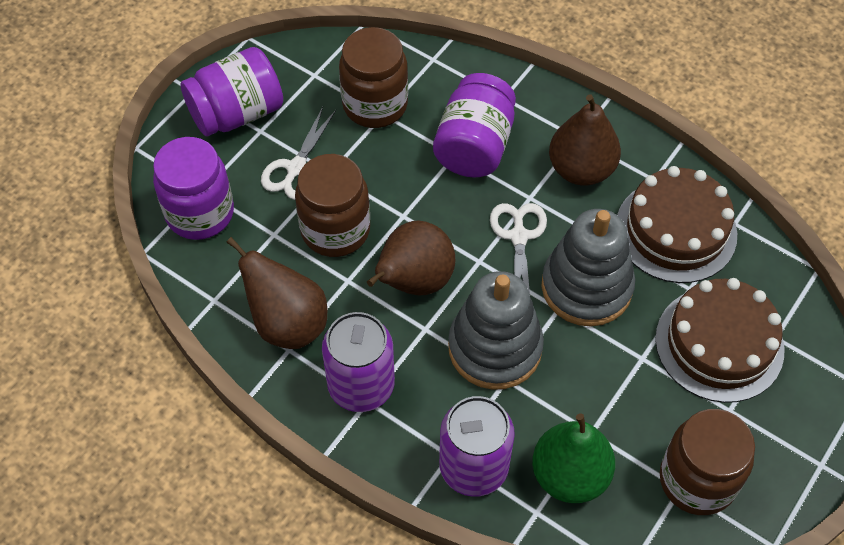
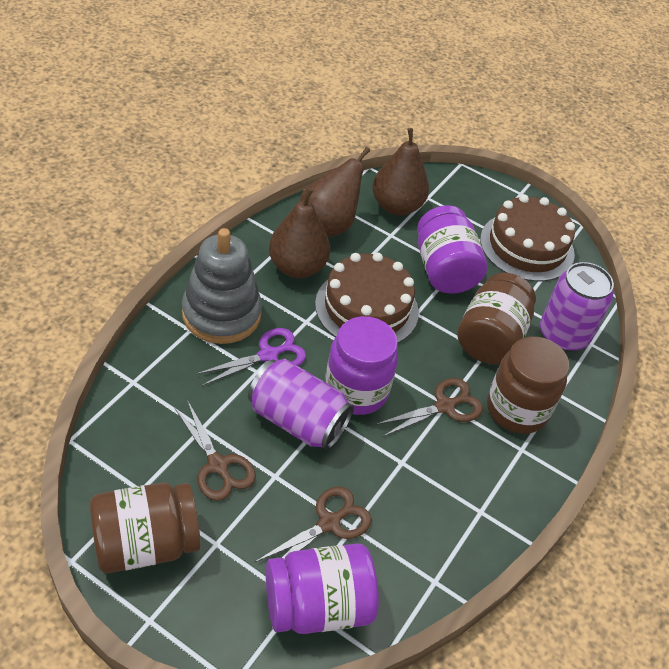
brown scissors: none = 0 -> [174,400,256,501] [254,486,372,576] [375,378,483,437] = 3
green pear: [532,414,615,503] = 1 -> none = 0
grey stacking toy: [448,271,544,390] [541,209,635,327] = 2 -> [182,228,262,344] = 1
purple scissors: none = 0 -> [196,328,306,386] = 1
white scissors: [261,107,336,200] [490,203,547,294] = 2 -> none = 0

